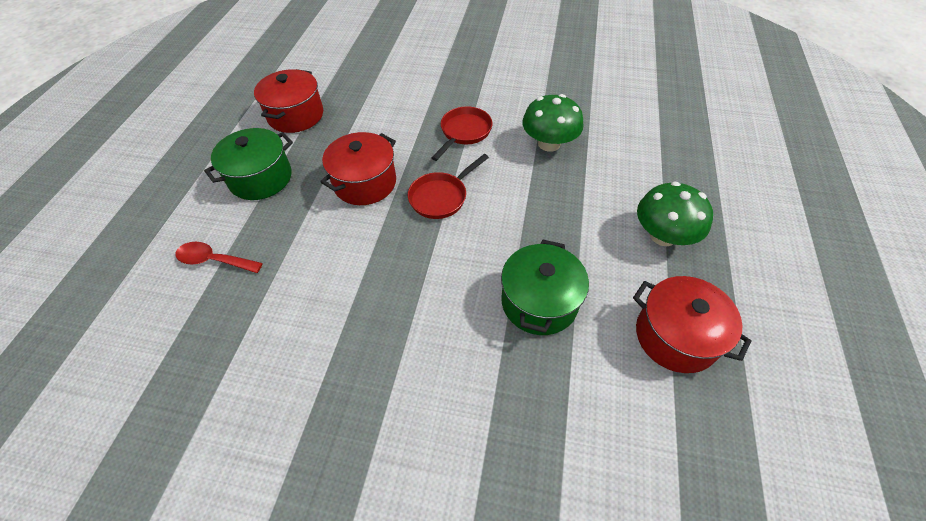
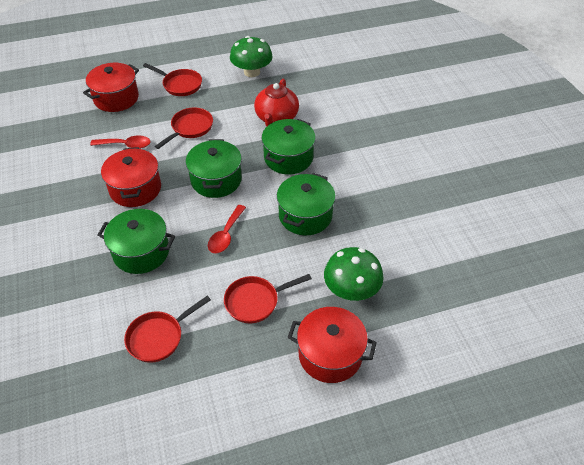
green pot: [204,128,293,200] [501,240,589,335] = 2 -> [98,209,175,274] [186,139,242,198] [262,119,316,174] [277,173,336,235] = 4
red pan: [408,154,489,219] [432,107,493,161] = 2 -> [124,296,211,363] [143,63,202,96] [155,108,213,149] [224,274,312,323] = 4
red spoon: [175,242,263,273] = 1 -> [90,135,151,149] [208,205,246,253] = 2
red teapot: none = 0 -> [254,79,299,126] = 1

